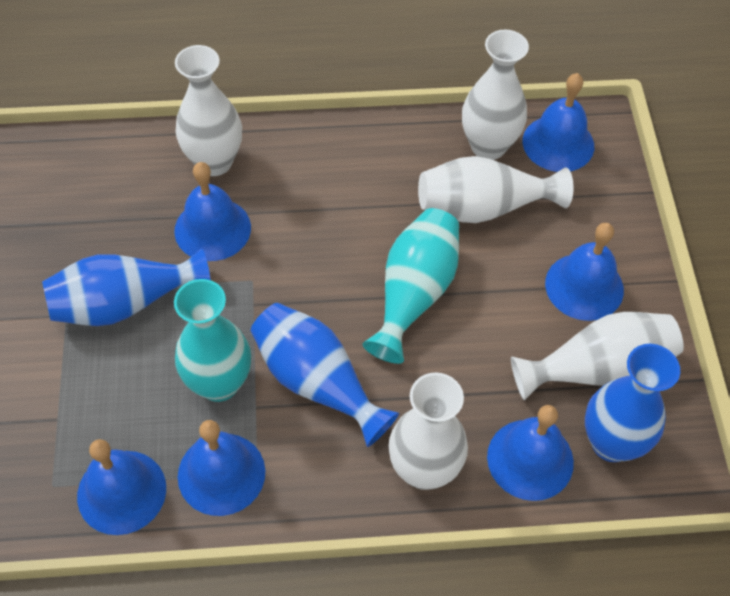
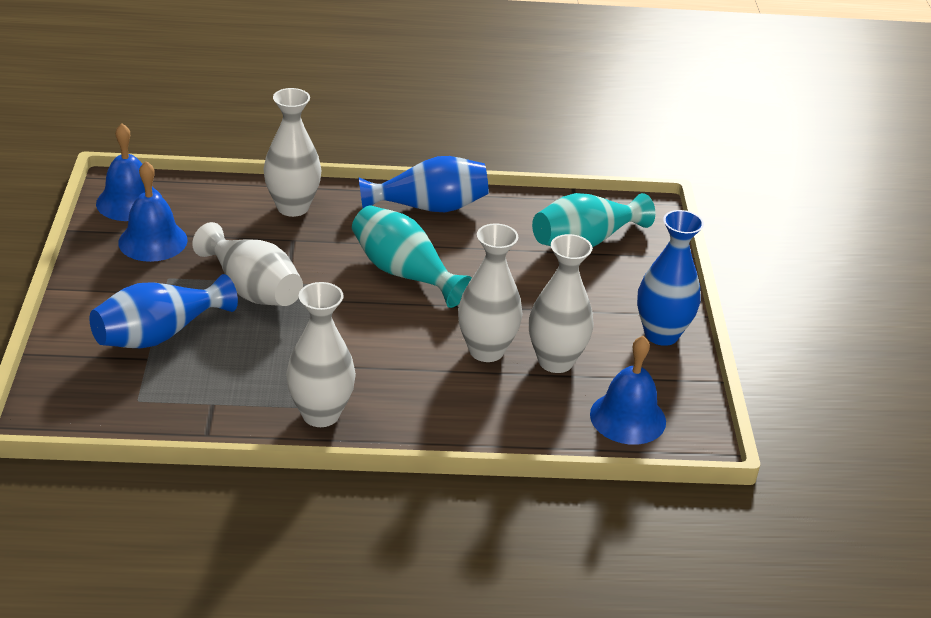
blue bell: [77,439,166,535] [174,162,251,261] [178,420,265,516] [487,405,574,501] [522,73,594,172] [545,223,624,321] = 6 -> [96,123,162,221] [118,161,188,262] [590,336,666,445] = 3

